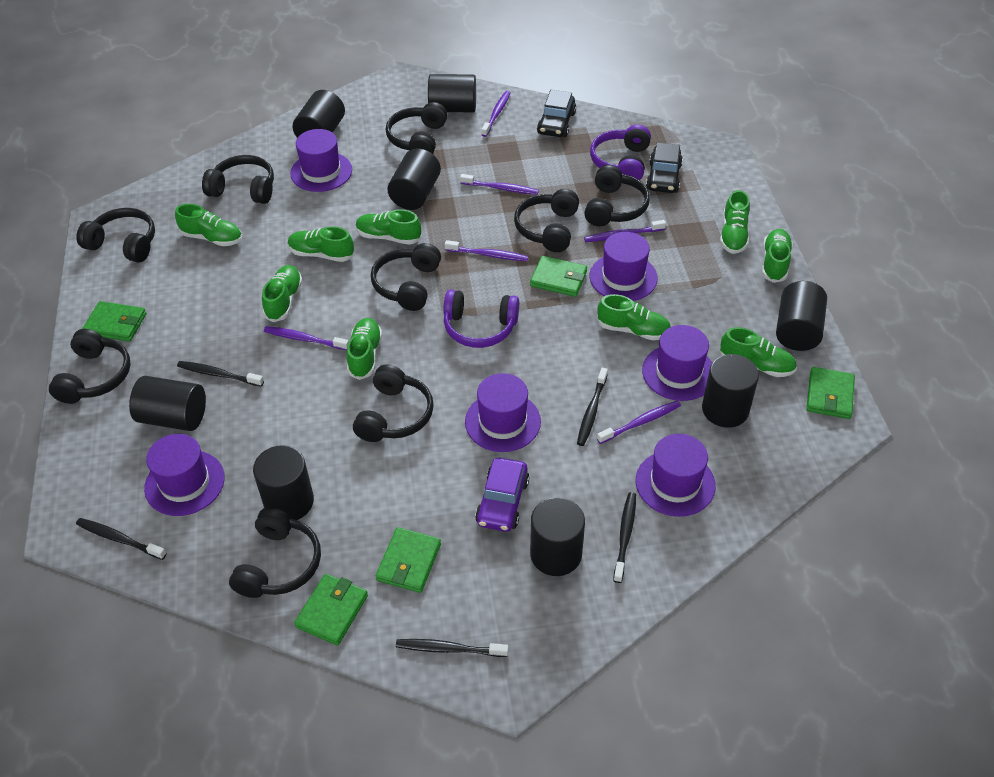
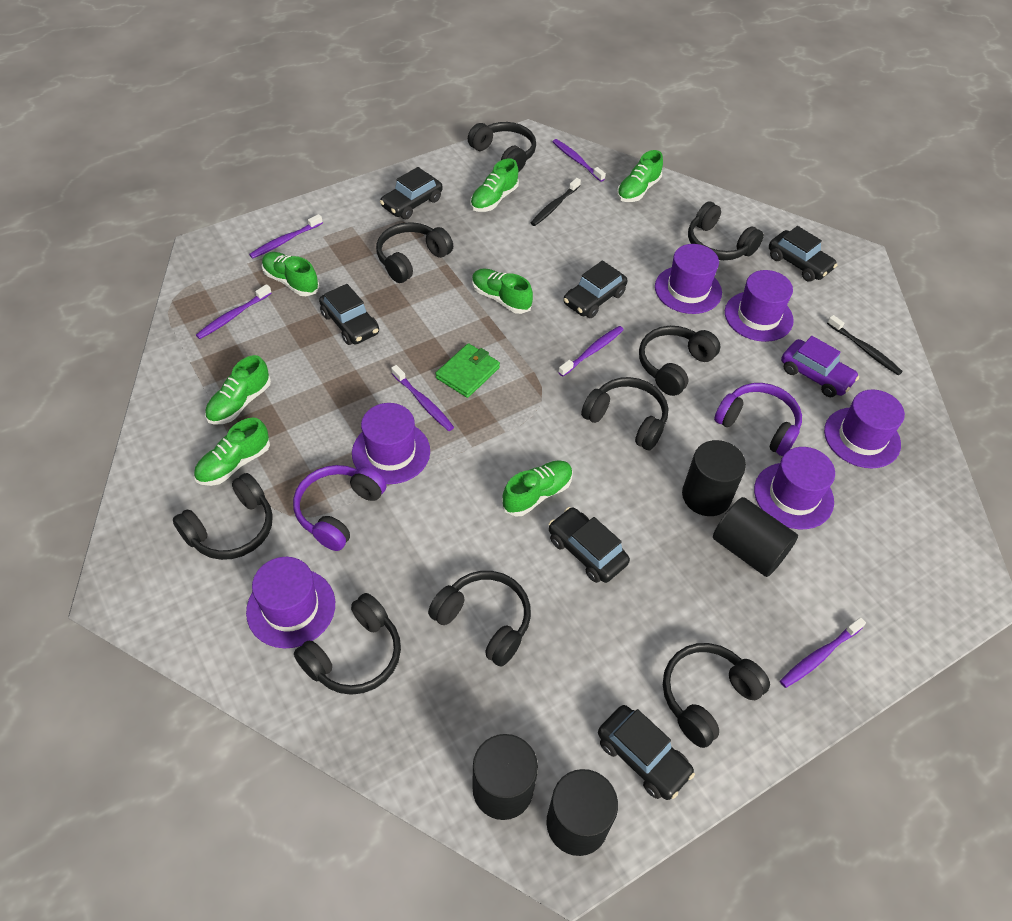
black car: [537,90,576,137] [646,142,683,193] = 2 -> [319,284,379,345] [380,167,443,219] [549,507,630,583] [564,260,627,318] [598,705,695,800] [769,226,837,282] = 6
black cylinder: [129,376,206,431] [253,445,314,520] [293,90,345,138] [387,149,441,210] [428,74,476,112] [530,497,585,576] [702,354,759,428] [776,281,827,351] = 8 -> [472,734,538,820] [546,769,618,856] [682,440,746,516] [713,497,798,577] = 4
black toothbrush: [76,518,167,560] [177,361,264,387] [396,639,508,657] [577,367,608,446] [613,492,636,583] = 5 -> [531,178,581,226] [827,315,903,375] = 2
green shoe: [175,204,242,246] [262,265,303,322] [288,226,355,262] [347,318,382,380] [356,209,422,245] [597,294,671,340] [719,327,797,377] [720,190,750,254] [762,229,793,283] = 9 -> [194,418,270,486] [205,355,271,425] [262,252,319,296] [470,159,519,212] [472,268,533,314] [502,460,573,516] [617,150,663,202] = 7
green wallet: [82,301,146,342] [294,574,368,645] [376,527,441,593] [530,256,587,297] [807,367,855,419] = 5 -> [435,343,500,398] = 1

